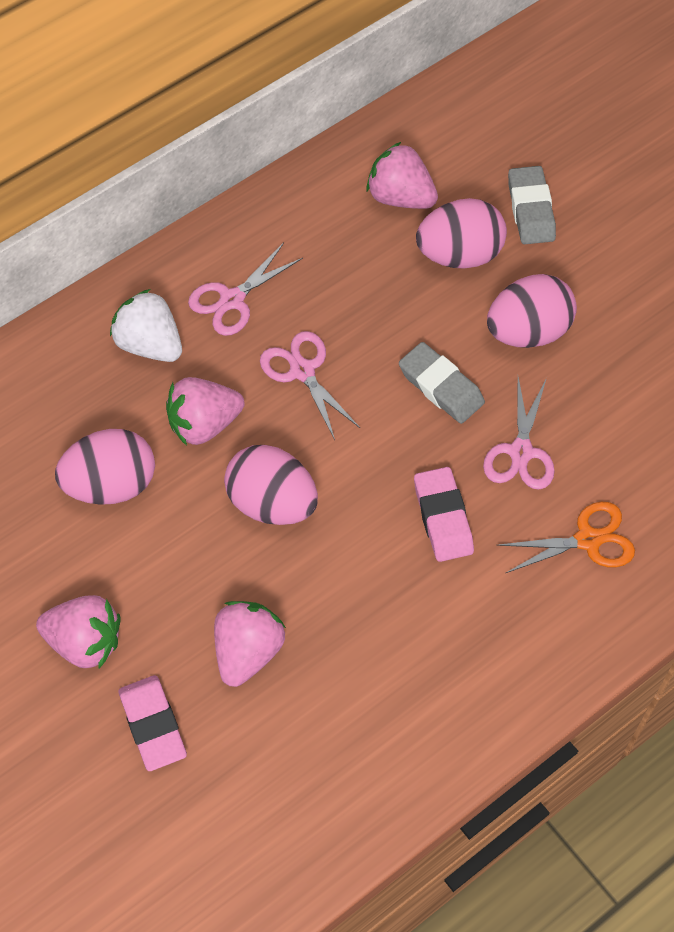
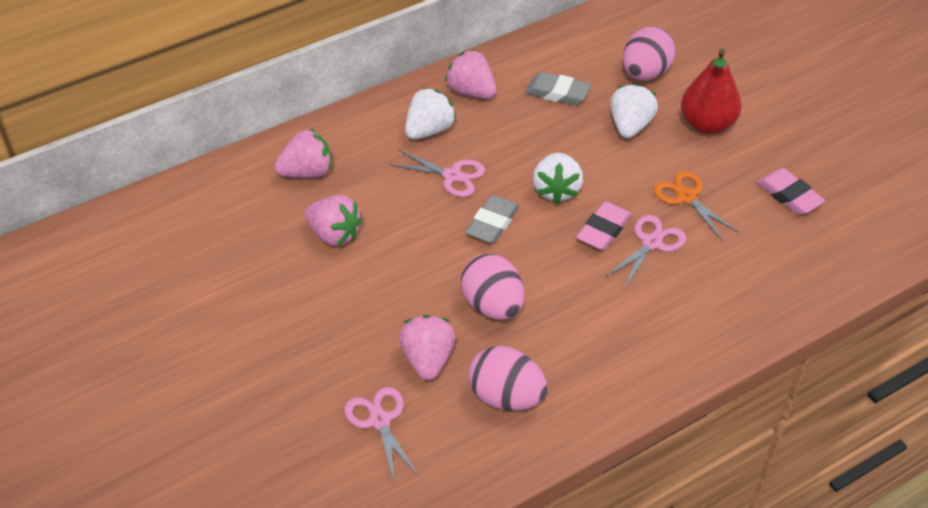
pink egg: [55,429,155,505] [224,445,318,525] [416,198,507,269] [487,274,577,348] = 4 -> [461,253,524,320] [468,346,547,411] [623,27,676,80] = 3
red pear: none = 0 -> [681,48,742,134] = 1
white strawberry: [110,289,182,362] = 1 -> [405,87,456,139] [533,153,583,204] [610,83,658,138] = 3

